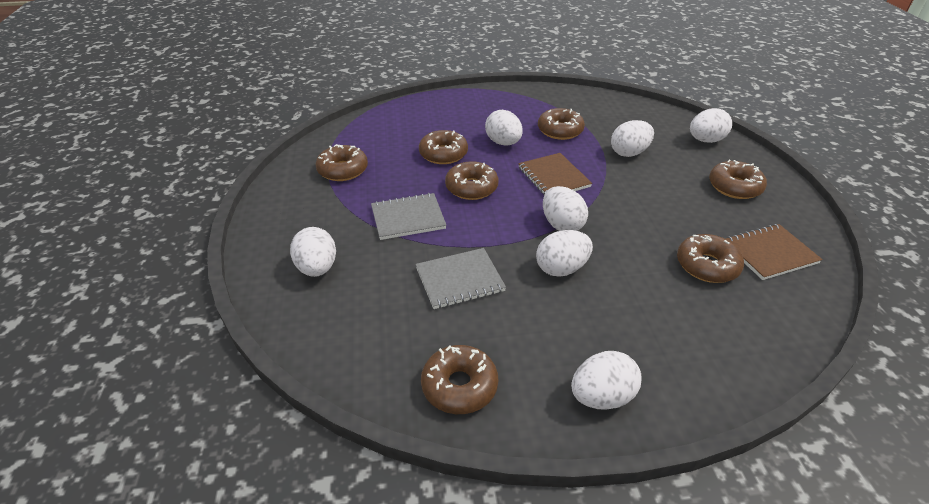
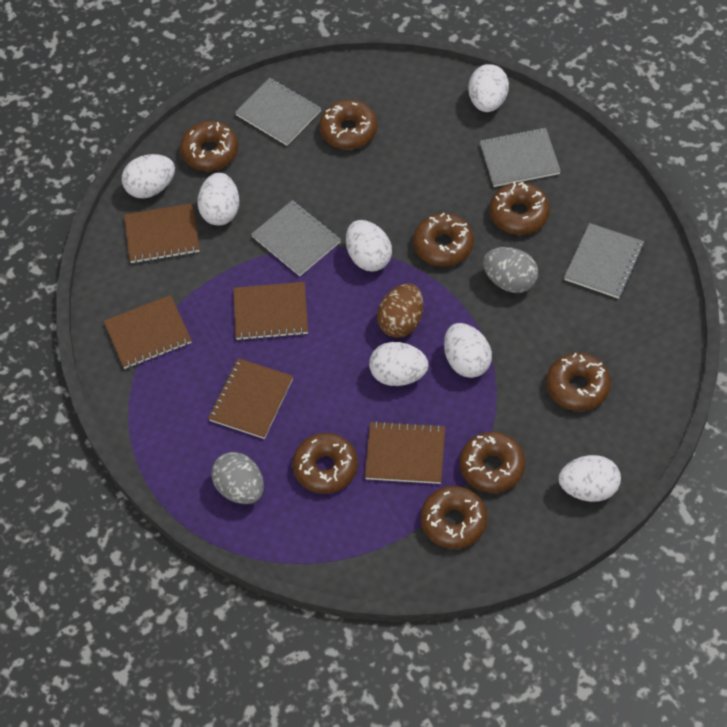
brown donut: [316,144,368,181] [419,130,468,164] [421,345,498,414] [445,161,499,200] [538,108,585,140] [677,234,744,283] [709,160,767,199] = 7 -> [180,121,238,171] [292,433,358,494] [319,100,377,149] [413,213,474,267] [420,486,488,549] [460,432,525,493] [490,182,550,235] [546,353,611,411] = 8
brown egg: none = 0 -> [377,283,424,338] = 1
brown notebook: [518,153,592,195] [726,224,823,280] = 2 -> [104,295,192,369] [124,203,200,263] [208,358,293,439] [233,282,308,341] [365,421,445,484] = 5
grey egg: none = 0 -> [211,452,264,504] [483,247,538,293] = 2
grey notebook: [371,193,446,240] [416,248,506,309] = 2 -> [235,78,321,146] [251,200,341,276] [480,128,561,187] [564,223,644,299] = 4

